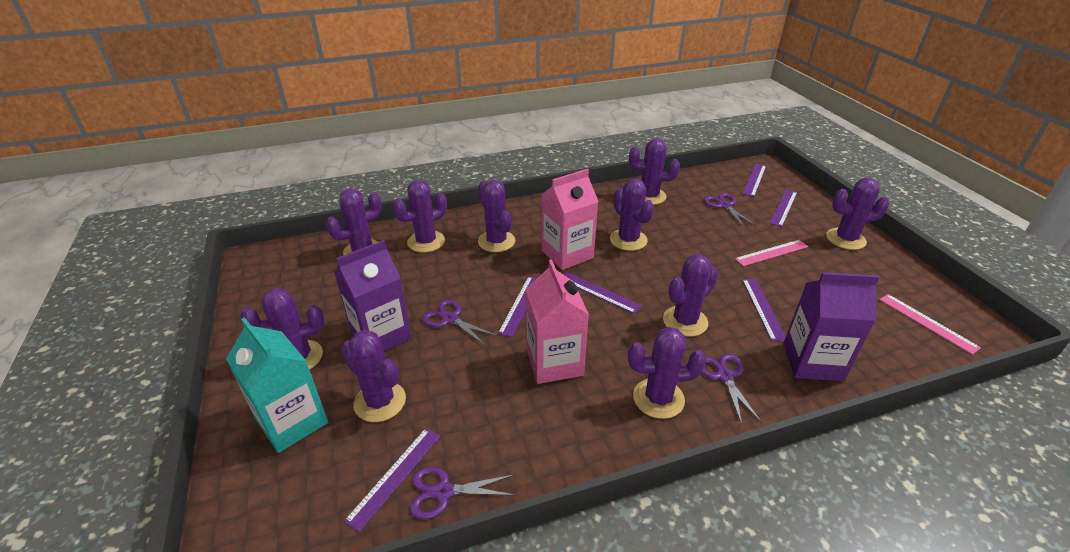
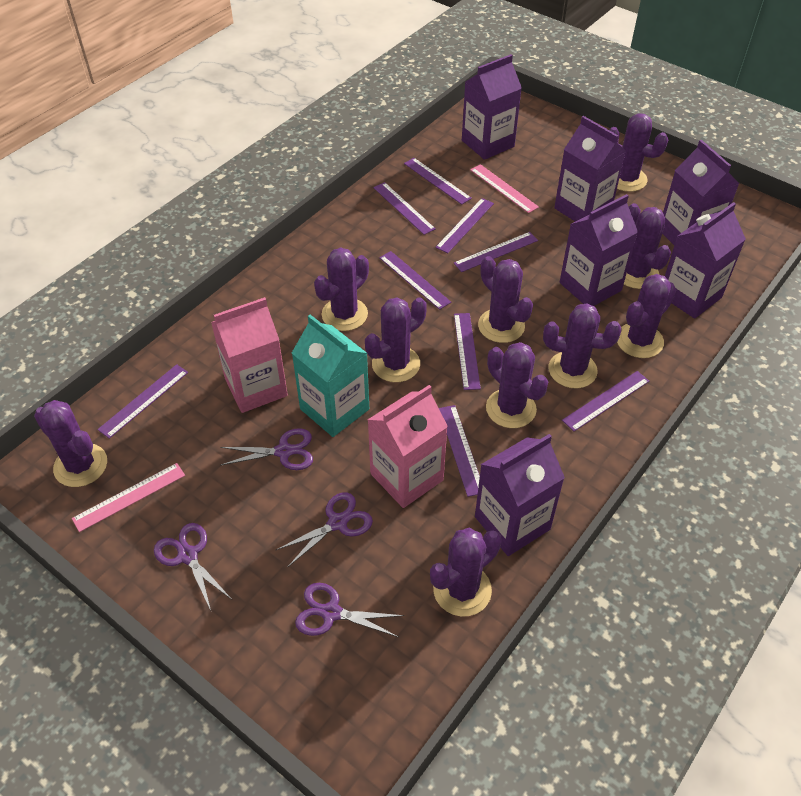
purple carton: [334,240,412,351] [783,272,880,381] = 2 -> [462,54,522,160] [475,434,565,556] [554,116,626,221] [560,194,638,306] [662,140,740,245] [665,202,746,319] = 6
purple ruler: [344,428,440,532] [498,276,537,337] [563,272,642,314] [742,279,786,341] [743,164,766,197] [769,190,797,227] = 6 -> [97,364,188,439] [373,182,436,235] [379,251,451,310] [404,158,472,205] [435,198,494,253] [439,405,480,497] [454,232,538,272] [454,313,481,390] [562,371,649,431] = 9

